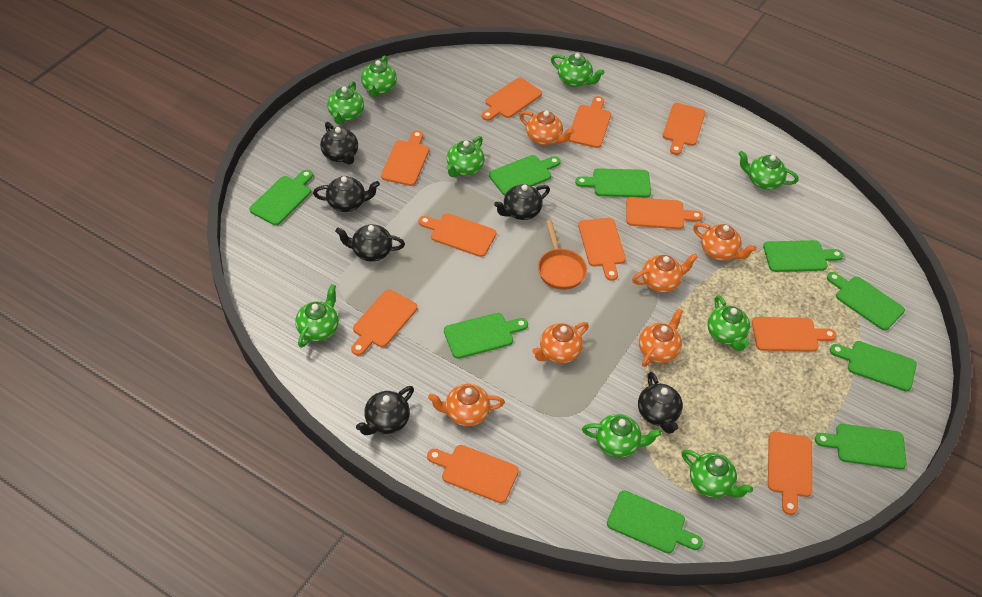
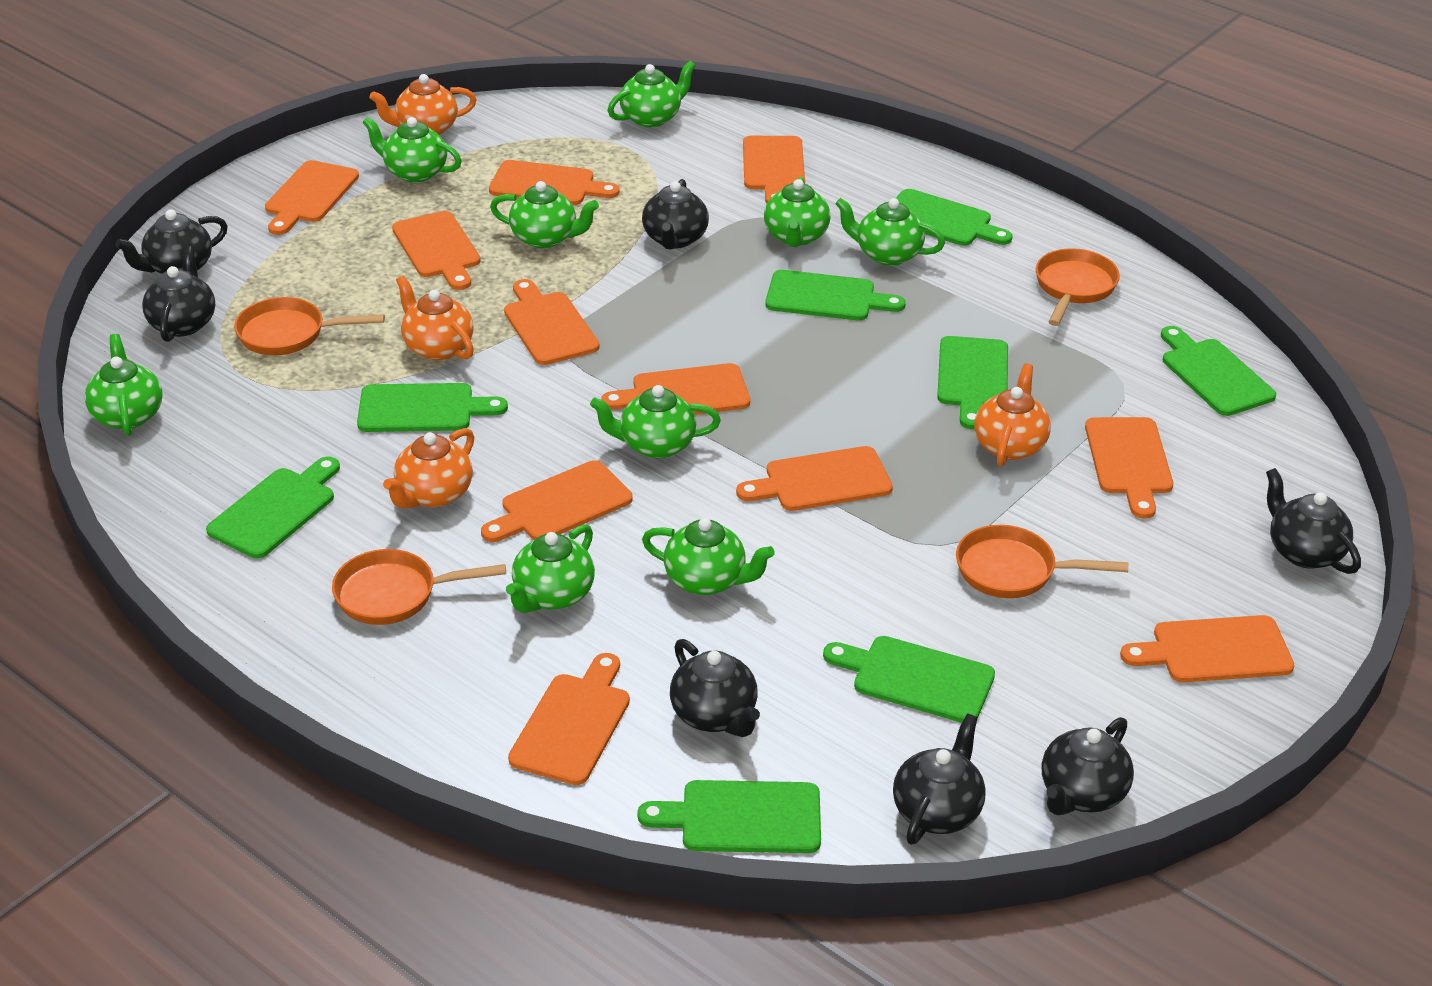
black teapot: [313,176,380,212] [320,122,358,165] [335,224,405,262] [356,386,414,435] [494,184,550,220] [638,372,683,434] = 6 -> [115,209,228,274] [142,246,215,342] [642,179,709,250] [670,639,760,737] [893,713,986,845] [1042,717,1134,815] [1266,468,1361,574] = 7
green cutting board: [250,170,313,225] [444,313,528,359] [489,155,560,196] [575,168,651,198] [607,491,703,553] [763,240,844,272] [815,424,907,470] [827,272,905,331] [830,341,917,392] = 9 -> [206,457,340,558] [357,383,508,432] [637,780,821,853] [765,270,906,320] [823,636,995,723] [896,189,1013,246] [937,336,1008,429] [1161,326,1276,416] = 8
orange pan: [538,220,587,290] = 1 -> [234,297,385,355] [332,549,506,625] [956,525,1128,598] [1036,248,1120,326] = 4
orange teapot: [428,384,505,426] [519,111,574,145] [532,322,589,363] [632,253,698,292] [639,308,683,367] [693,223,757,261] = 6 -> [369,74,476,135] [383,428,474,508] [396,276,474,360] [974,364,1051,466] = 4

